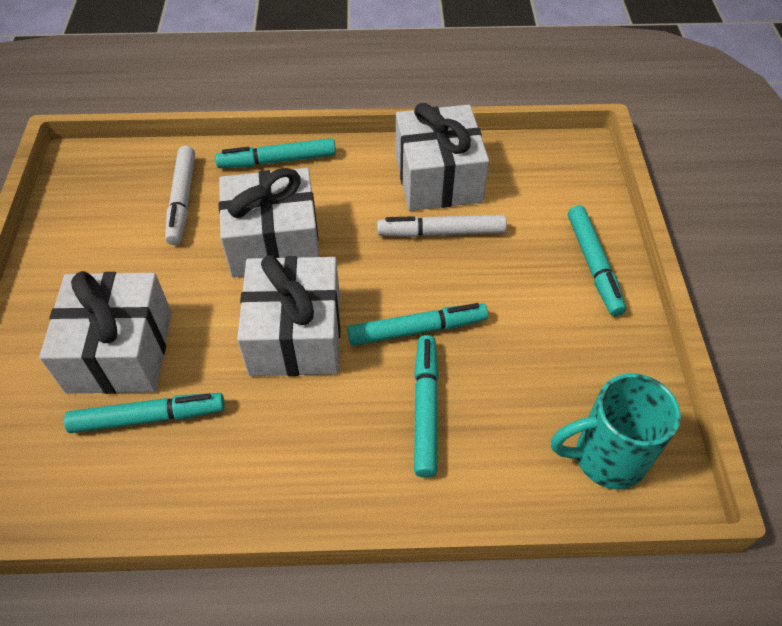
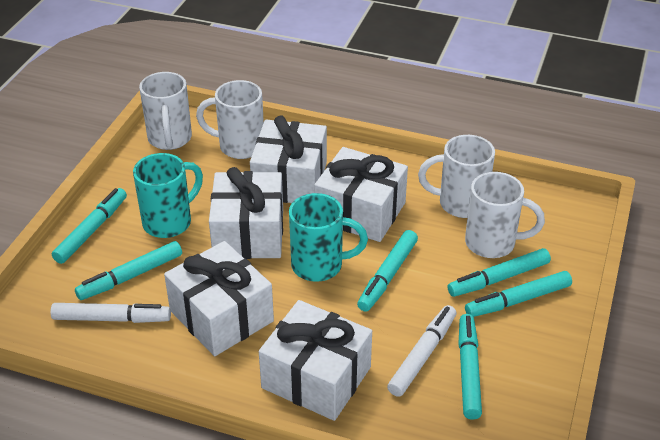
turquoise marker: [64,393,225,433] [215,138,336,168] [347,303,488,346] [414,335,439,478] [568,205,626,316] = 5 -> [52,188,127,264] [75,241,182,300] [357,230,418,312] [448,248,551,297] [458,314,482,420] [465,271,572,317] = 6
turquoise mug: [551,373,681,489] = 1 -> [133,153,203,238] [289,193,368,282] = 2
white gift: [39,271,171,394] [219,168,320,278] [237,255,340,376] [396,103,489,211] = 4 -> [164,241,274,356] [209,167,283,259] [250,115,327,203] [259,300,372,421] [314,147,408,242] = 5
white mug: none = 0 -> [139,72,192,150] [196,80,264,159] [418,135,495,218] [465,172,545,258] = 4

